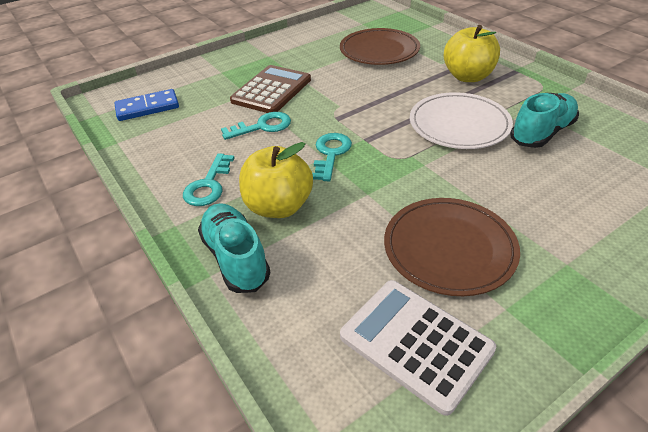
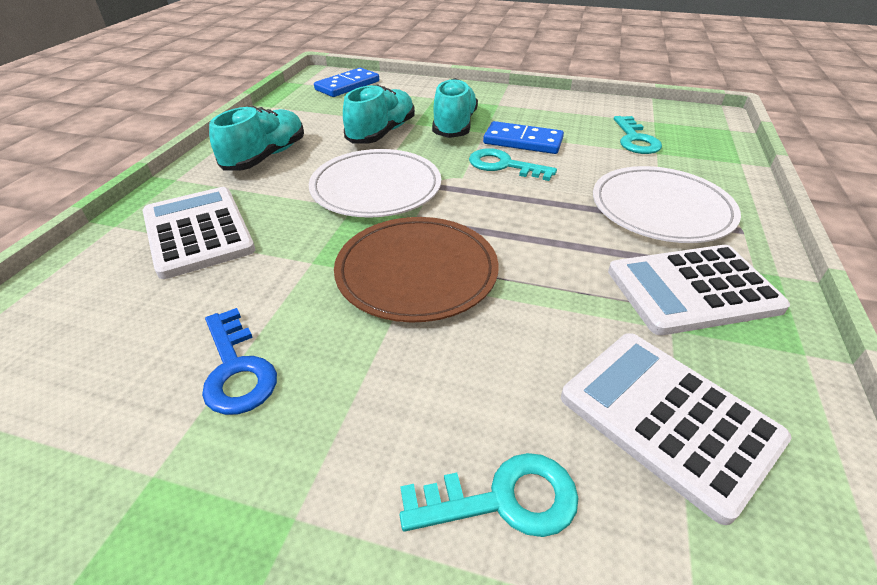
blue domino: [114,89,179,121] = 1 -> [314,68,379,97] [483,121,564,154] = 2
blue key: none = 0 -> [202,308,277,415] = 1
brown calculator: [230,65,311,113] = 1 -> none = 0
brown plate: [340,28,420,65] [384,198,520,296] = 2 -> [334,217,499,322] = 1
turquoise shoe: [198,203,271,293] [510,93,579,148] = 2 -> [209,106,304,171] [343,84,415,144] [432,78,478,138] = 3
white calculator: [340,280,496,416] = 1 -> [143,187,255,279] [561,333,792,525] [608,245,790,335] = 3
white plate: [410,92,513,149] = 1 -> [309,149,441,218] [593,166,741,243] = 2
yellow apple: [239,142,313,218] [444,25,500,82] = 2 -> none = 0

